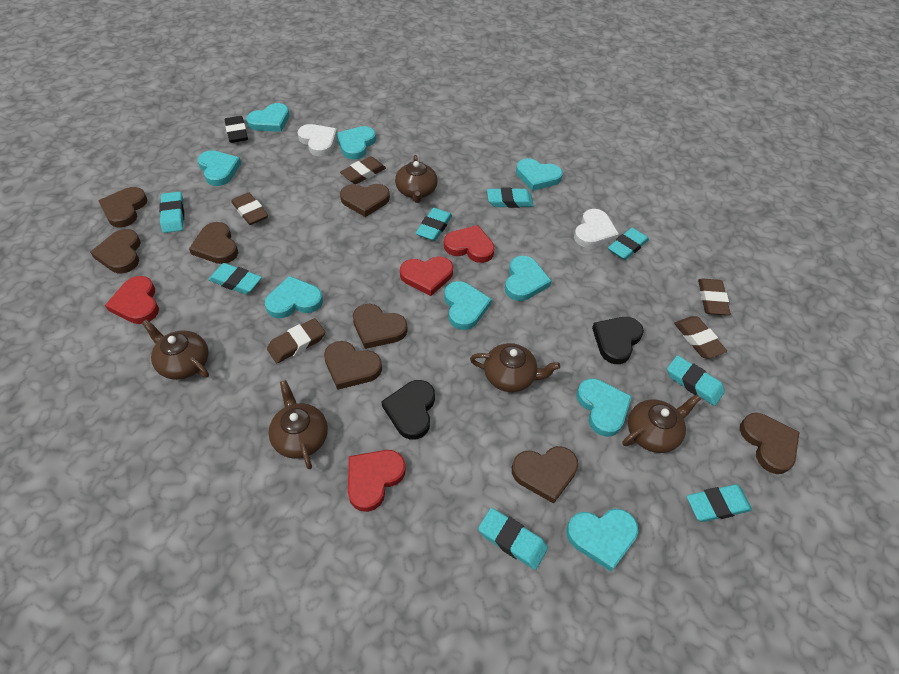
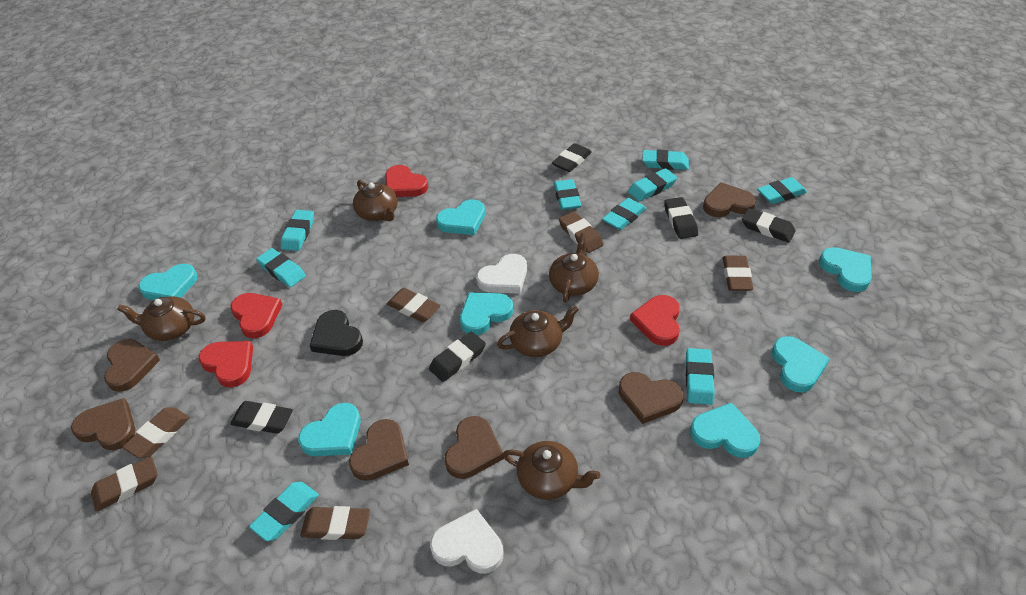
black eraser: [224,116,248,143] = 1 -> [230,401,293,434] [429,331,486,382] [552,143,592,172] [664,197,698,239] [742,208,796,242] = 5
black heart: [381,380,435,440] [592,317,644,364] = 2 -> [310,310,363,356] = 1
brown eraser: [231,193,268,225] [267,318,325,363] [340,156,386,184] [674,316,727,358] [698,279,731,315] = 5 -> [91,456,158,512] [123,407,190,458] [300,506,370,540] [387,288,440,322] [559,211,604,253] [723,256,753,291] = 6
brown heart: [90,229,141,273] [98,187,147,227] [189,222,238,264] [324,341,382,390] [340,184,390,217] [353,304,407,349] [512,446,578,504] [740,413,800,474] = 8 -> [71,398,135,450] [104,339,160,392] [349,419,409,481] [444,416,504,479] [619,372,684,424] [703,182,756,217] = 6
turquoise eraser: [159,192,184,233] [208,263,262,294] [416,208,452,241] [478,508,548,570] [487,188,534,208] [608,228,649,260] [667,355,725,406] [687,484,752,522] = 8 -> [249,482,319,541] [256,248,306,287] [281,210,314,251] [554,179,581,210] [602,198,647,230] [628,168,677,201] [642,149,689,170] [686,348,715,405] [757,177,807,204] = 9
turquoise heart: [198,150,241,186] [246,103,290,132] [265,276,323,318] [336,126,376,160] [444,281,492,330] [505,256,552,301] [516,158,563,191] [566,509,638,571] [576,378,632,437] = 9 -> [139,264,197,300] [298,403,361,456] [436,199,485,235] [460,292,513,335] [690,403,760,458] [772,336,830,393] [819,247,872,292] = 7

